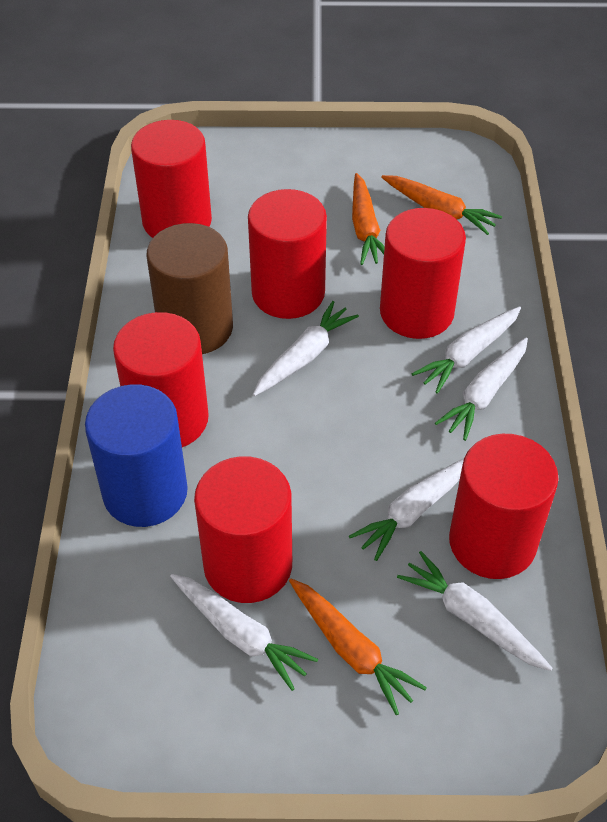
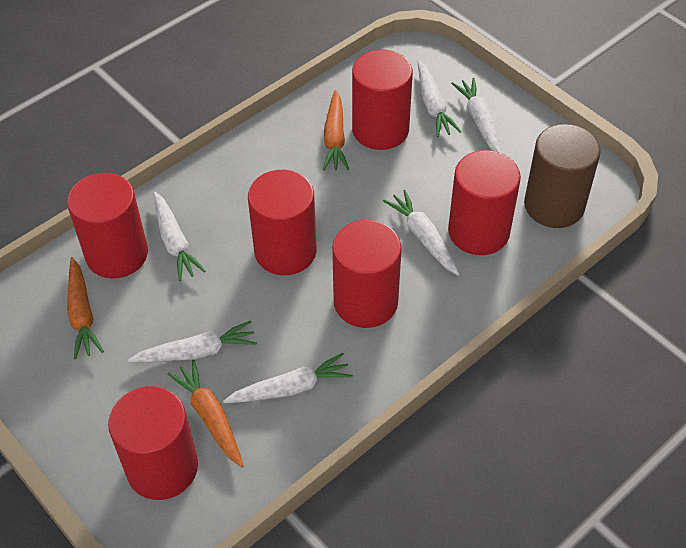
blue cylinder: [85,384,188,527] = 1 -> none = 0

